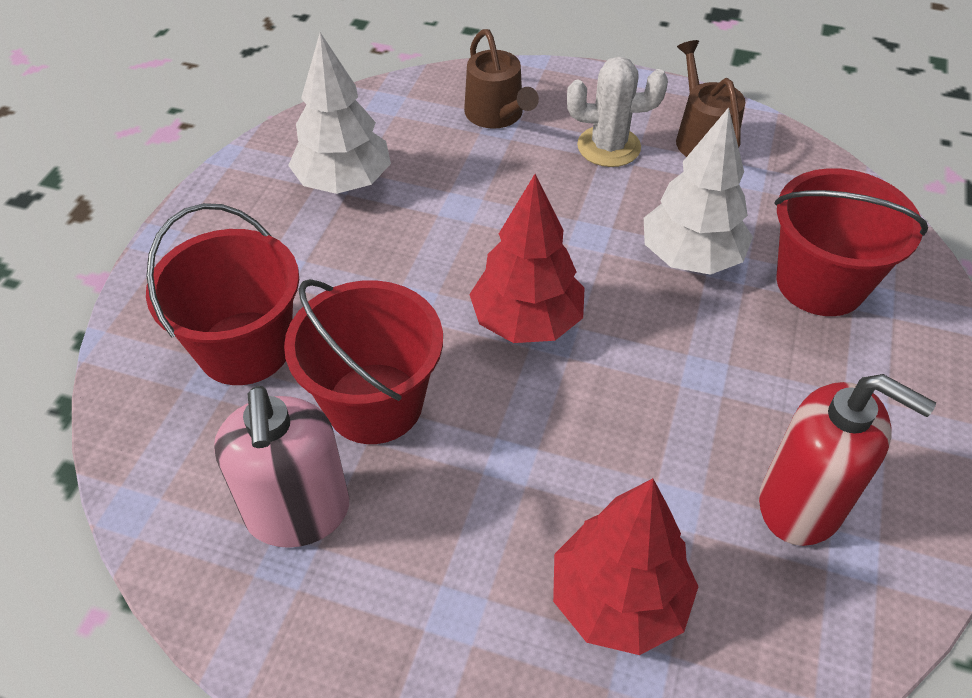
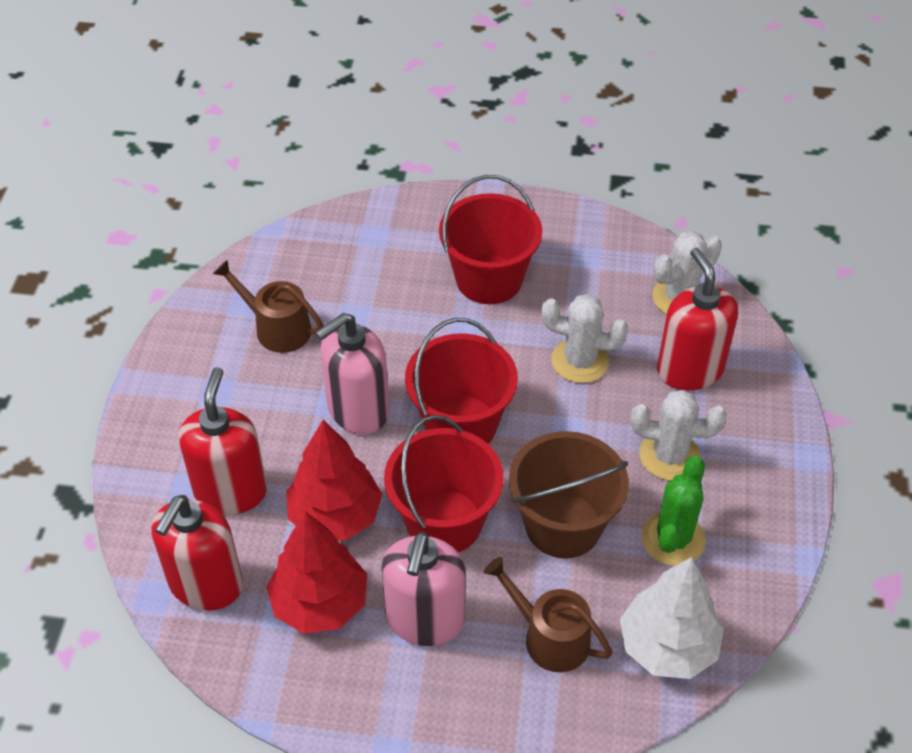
brown bucket: none = 0 -> [509,431,629,558] = 1
green cactus: none = 0 -> [641,456,706,566] = 1
pink soap dispenser: [214,386,349,548] = 1 -> [315,313,389,434] [382,532,466,646] = 2
red soap dispenser: [759,374,936,546] = 1 -> [151,495,243,611] [179,367,267,514] [657,248,738,391] = 3
white cactus: [567,57,668,167] = 1 -> [542,294,628,383] [631,390,727,480] [652,231,722,314] = 3
white tree: [288,33,391,194] [644,107,753,275] = 2 -> [620,557,724,679] = 1

